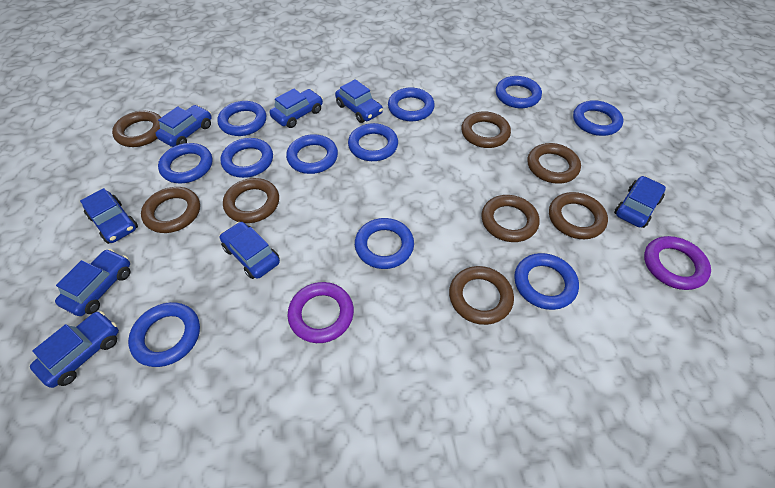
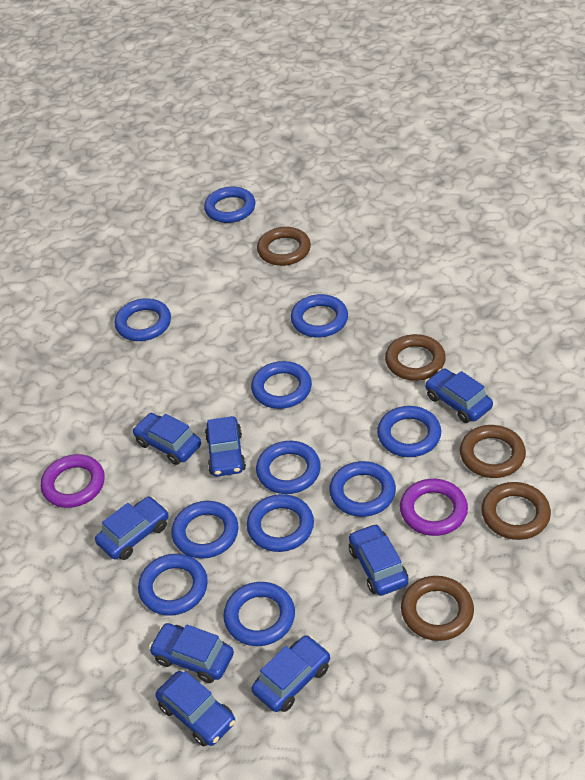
brown ring: [112,111,161,147] [141,187,200,233] [223,178,279,223] [449,266,514,325] [461,111,511,148] [481,195,539,242] [528,143,581,184] [549,192,608,239] = 8 -> [257,227,311,266] [385,334,446,381] [401,576,474,641] [460,425,526,478] [481,482,551,540] = 5

